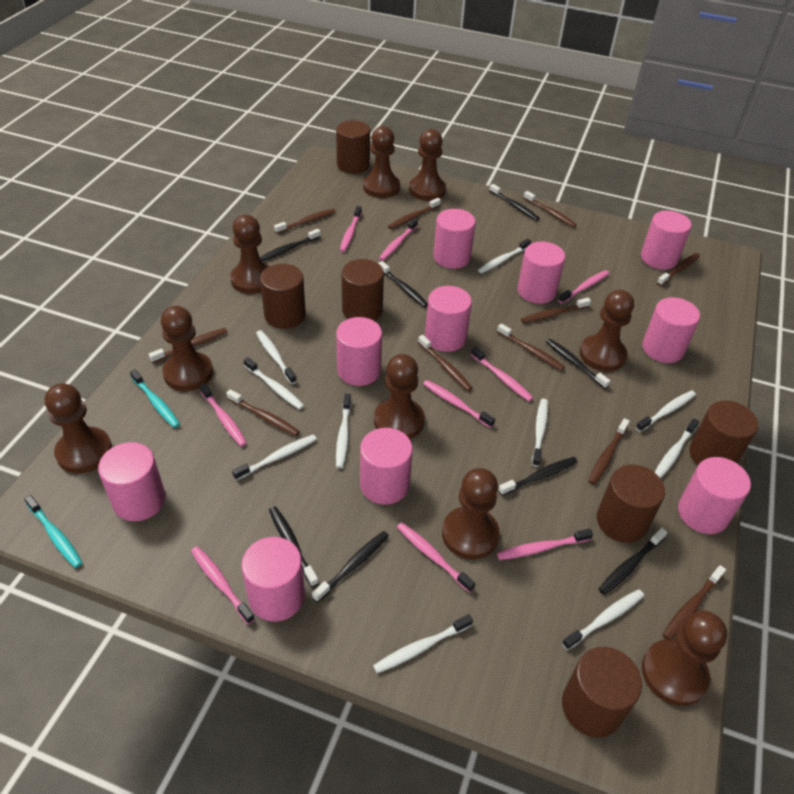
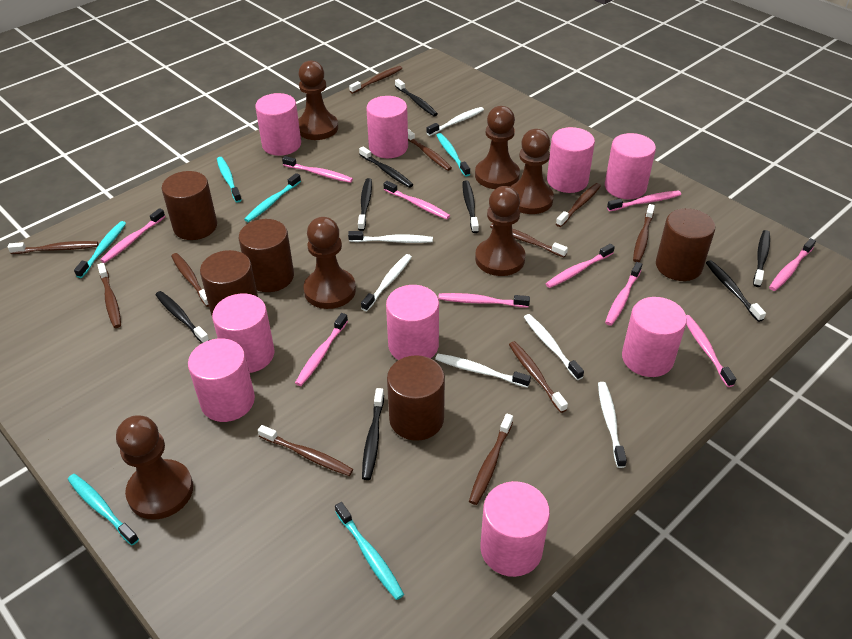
brown cylinder: [260,264,306,329] [336,120,370,174] [341,259,384,321] [562,647,642,738] [597,465,665,543] [689,400,758,465] = 6 -> [162,171,217,240] [200,250,258,315] [239,219,294,292] [387,355,445,441] [656,208,715,281] = 5
brown pawn: [45,383,112,473] [161,306,213,391] [230,215,269,294] [363,126,400,198] [374,354,425,439] [409,129,446,201] [442,468,500,559] [580,290,634,371] [642,611,727,706] = 9 -> [116,415,193,520] [298,61,338,140] [303,217,356,309] [475,106,520,189] [475,186,526,276] [510,129,554,214] = 6
pink cylinder: [98,442,165,521] [241,537,305,622] [336,317,382,386] [360,428,413,504] [425,286,472,352] [433,209,476,269] [517,242,565,304] [641,210,692,270] [642,297,700,363] [678,457,751,534] = 10 -> [188,338,255,422] [212,294,275,373] [255,93,301,156] [366,96,408,158] [386,285,439,360] [480,481,550,577] [547,127,595,193] [605,133,656,199] [622,297,687,377] = 9
pink toothbrush: [191,546,255,625] [199,383,247,447] [340,206,362,252] [379,218,418,261] [397,523,475,593] [423,380,495,428] [471,347,533,401] [497,529,593,560] [558,270,609,304] = 9 -> [100,208,165,263] [282,156,353,183] [295,313,348,386] [383,181,450,219] [438,293,530,308] [546,244,615,288] [605,262,642,326] [607,190,681,211] [686,315,736,387] [769,238,816,291] = 10
turquoise toothbrush: [24,495,83,568] [130,369,180,428] = 2 -> [68,474,139,546] [74,221,126,278] [217,157,242,203] [244,173,301,222] [335,502,404,600] [436,133,470,177] = 6
white toothbrush: [232,435,317,481] [243,357,304,410] [256,330,297,384] [336,394,351,468] [373,614,473,673] [478,239,531,273] [532,399,548,467] [562,589,644,650] [636,390,696,432] [655,418,699,479] = 10 -> [348,231,433,243] [361,254,412,311] [427,107,484,136] [435,354,531,388] [524,314,584,380] [598,382,627,468] = 6

